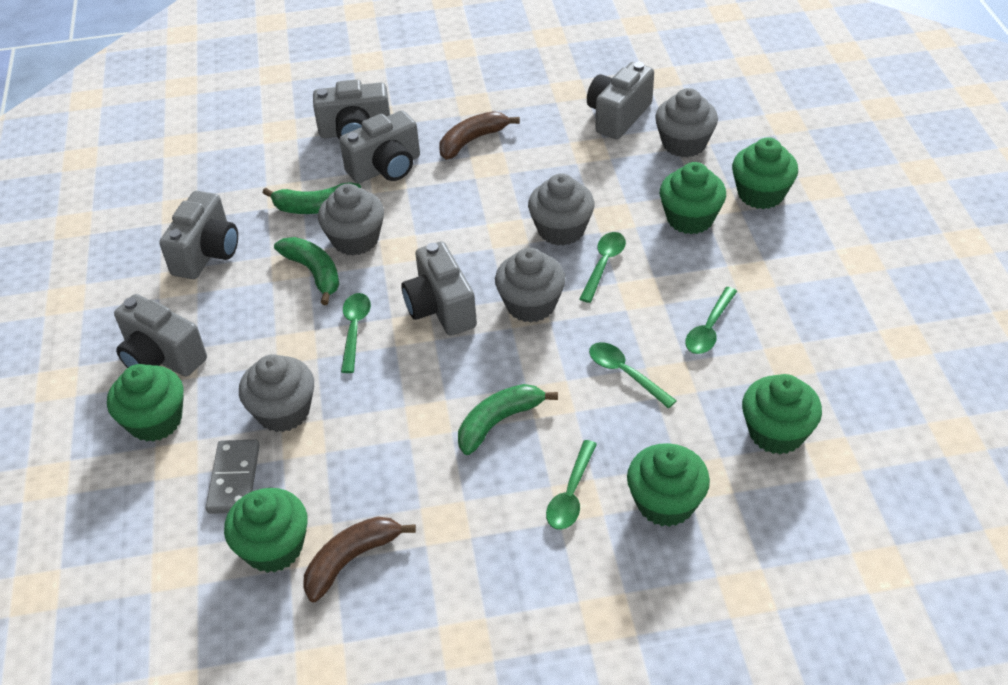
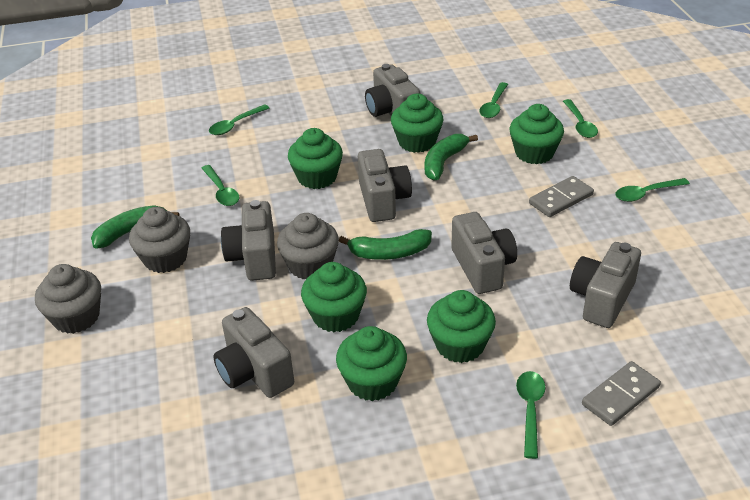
brown banana: [303,517,416,602] [440,111,520,160] = 2 -> none = 0
green spoon: [341,293,371,373] [546,440,597,530] [580,232,626,303] [589,342,677,408] [685,287,737,354] = 5 -> [202,165,239,206] [209,104,269,135] [479,82,508,118] [516,371,545,459] [563,99,598,138] [615,178,690,202] = 6
grey cupcake: [239,354,314,432] [318,184,384,255] [495,248,565,323] [528,173,594,246] [655,88,718,158] = 5 -> [35,264,101,334] [129,207,190,273] [277,213,339,279] = 3
grey domino: [206,439,260,514] = 1 -> [529,176,594,217] [582,361,661,426] = 2

